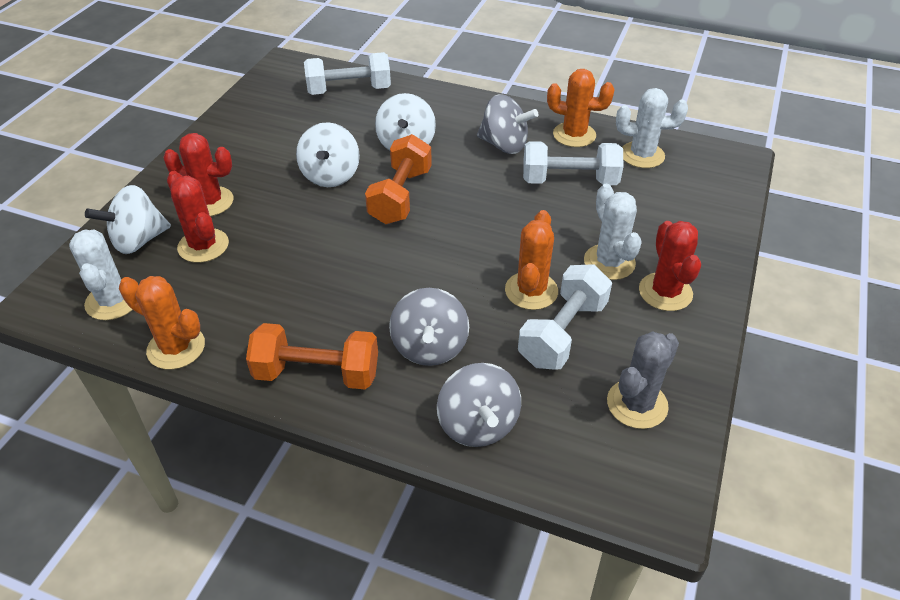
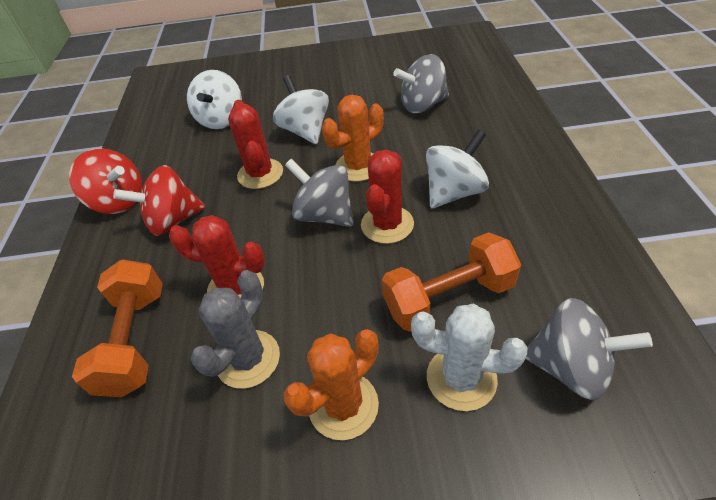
orange cactus: [119,276,205,370] [505,210,558,310] [547,69,615,147] = 3 -> [283,329,379,440] [322,95,384,182] = 2
red spinning top: none = 0 -> [69,148,142,214] [113,165,205,236] = 2
white cactus: [69,229,133,320] [584,184,642,280] [616,88,688,168] = 3 -> [411,304,527,411] = 1
white dumbbell: [304,52,391,95] [518,264,612,370] [523,141,624,185] = 3 -> none = 0

